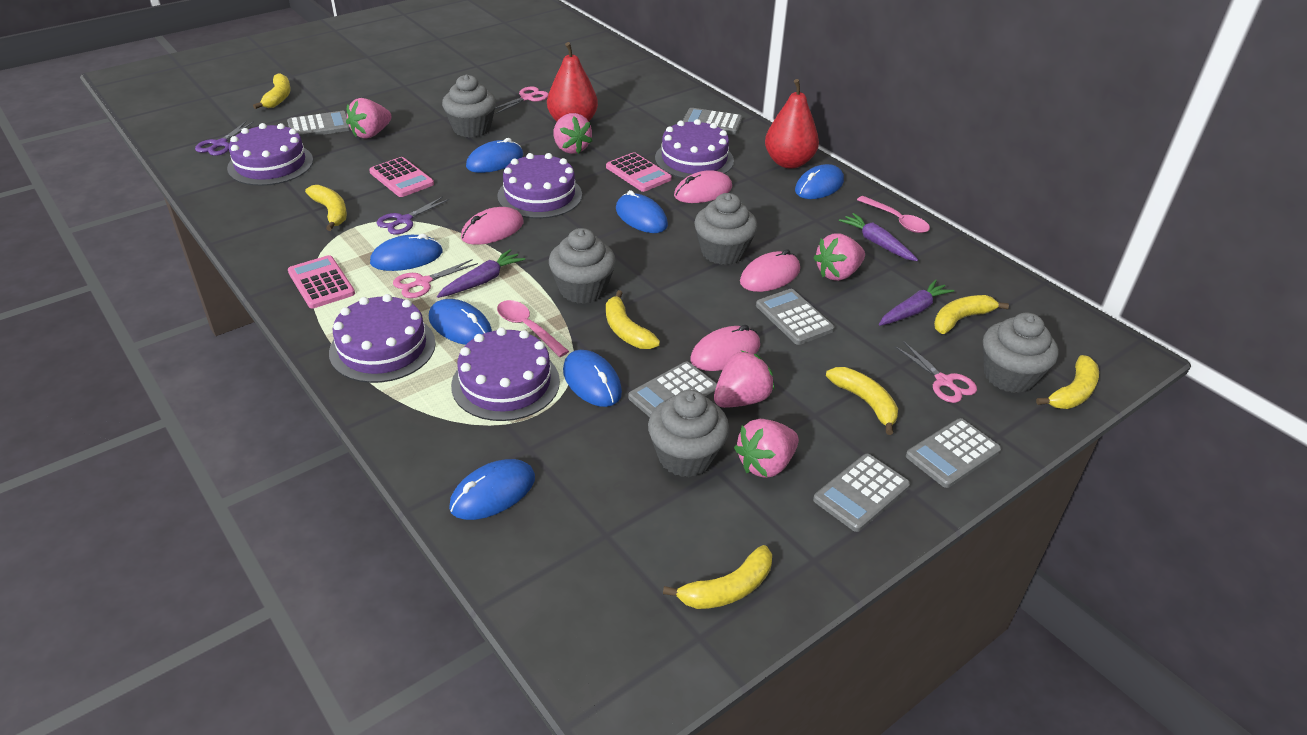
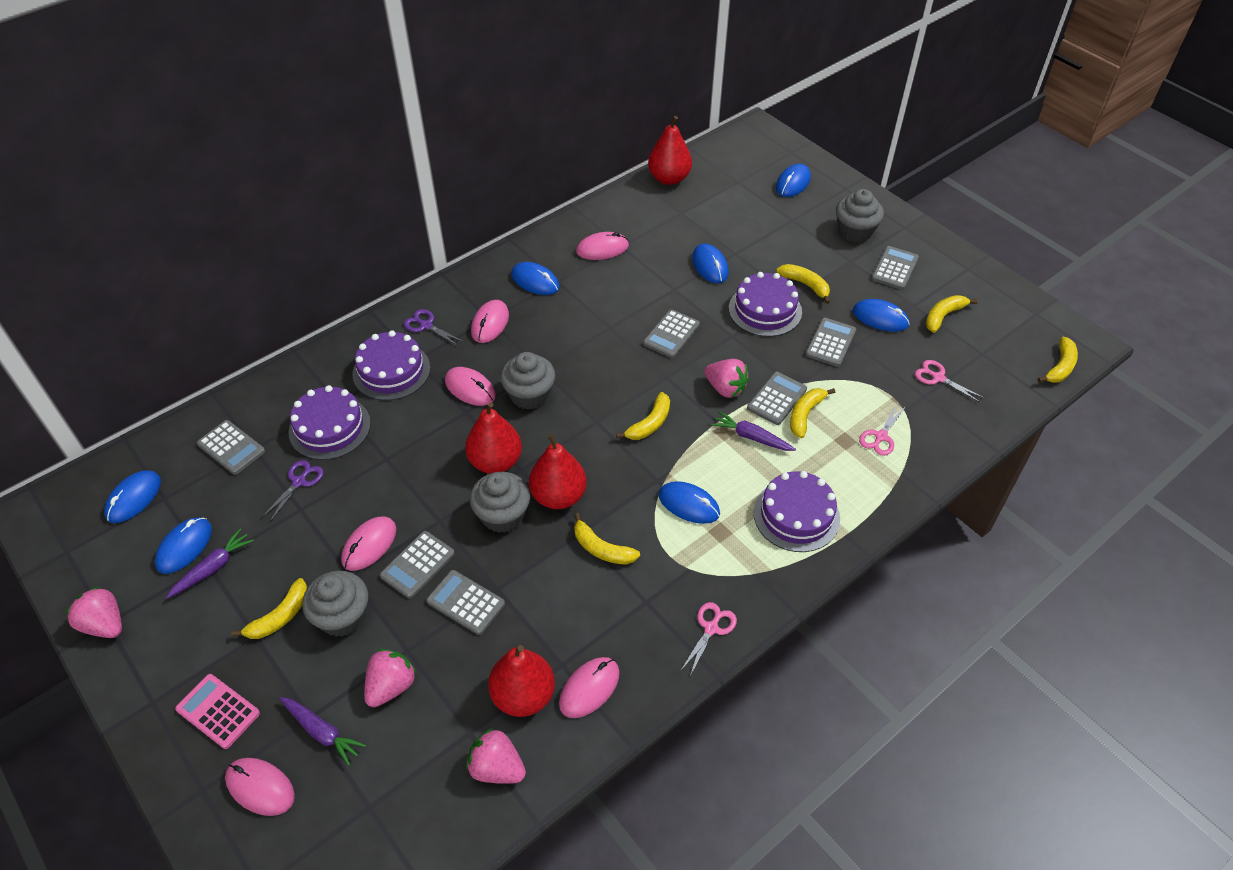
grey calculator: [287,111,351,138] [628,361,717,417] [683,108,742,135] [756,289,835,345] [813,454,910,532] [906,418,1001,488] = 6 -> [197,420,265,475] [380,531,455,599] [426,570,505,635] [643,309,700,358] [747,372,807,425] [805,318,856,367] [871,246,919,290] = 7
grey cupcake: [442,74,496,138] [549,228,616,304] [648,390,729,477] [694,193,758,265] [983,313,1059,393] = 5 -> [302,571,368,637] [470,472,530,533] [500,352,555,410] [836,189,884,243] = 4
pink calculator: [288,255,355,308] [369,157,434,197] [606,152,672,192] = 3 -> [175,674,260,749] = 1
pink mouse: [461,207,524,245] [674,170,732,203] [690,325,760,371] [740,249,800,292] = 4 -> [225,758,295,816] [341,517,396,571] [445,367,496,406] [471,300,509,343] [559,657,620,718] [576,232,629,260] = 6
pink spoon: [497,300,569,357] [857,196,930,233] = 2 -> none = 0
pink strawberry: [346,98,392,139] [554,113,592,154] [714,350,775,408] [734,419,799,478] [814,233,865,281] = 5 -> [65,586,122,638] [364,649,417,707] [466,728,526,784] [704,359,749,398] = 4
purple cake: [227,123,313,186] [329,294,436,383] [451,327,560,421] [497,153,582,219] [655,119,734,179] = 5 -> [289,385,371,460] [353,331,430,401] [729,272,802,337] [754,471,840,552] = 4
red pear: [547,42,598,121] [765,79,819,169] = 2 -> [465,402,522,474] [488,645,555,717] [529,434,587,509] [648,116,692,185] = 4

